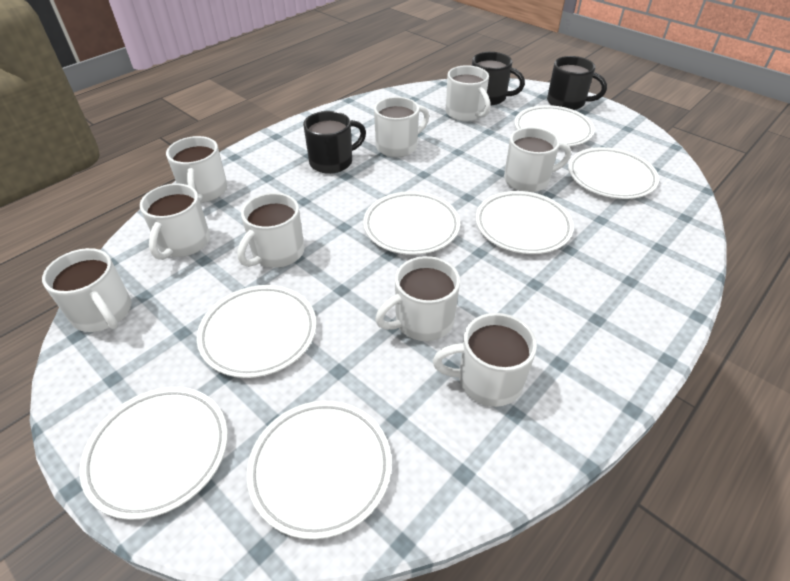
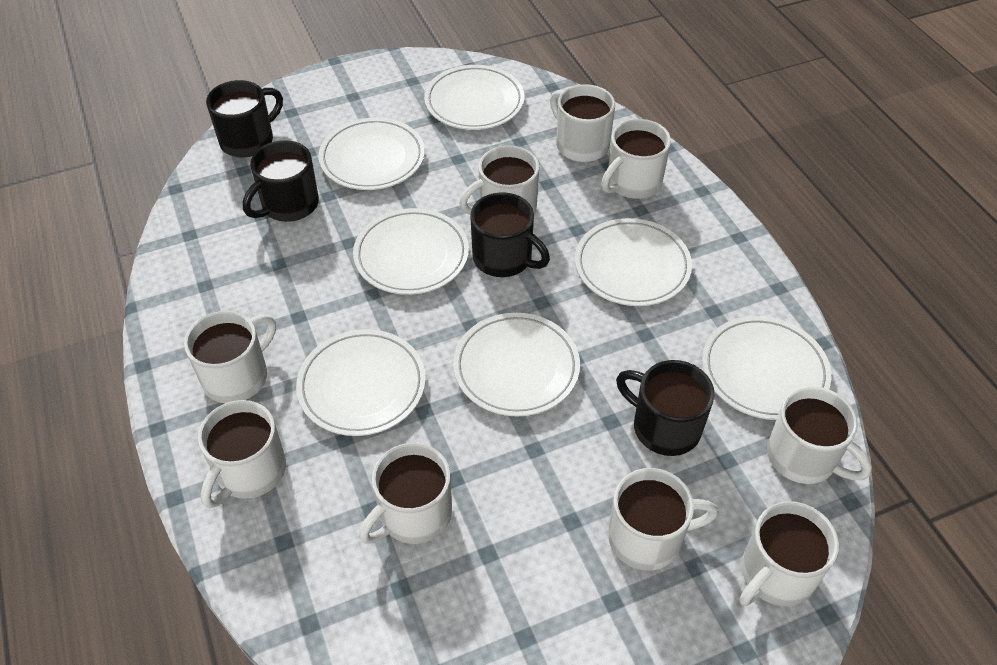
black mug: [303,111,366,174] [472,52,525,105] [547,56,607,110] = 3 -> [206,80,283,157] [243,140,319,222] [470,192,550,277] [616,360,715,456] = 4

